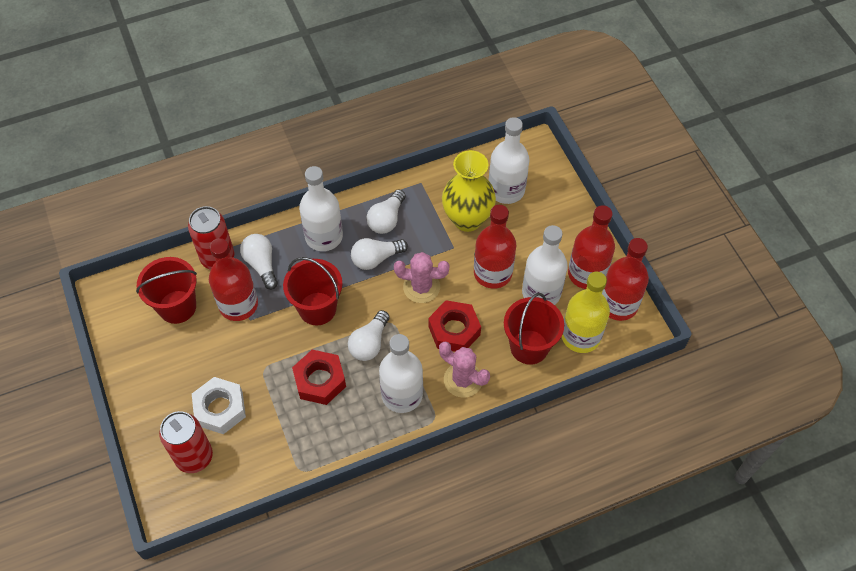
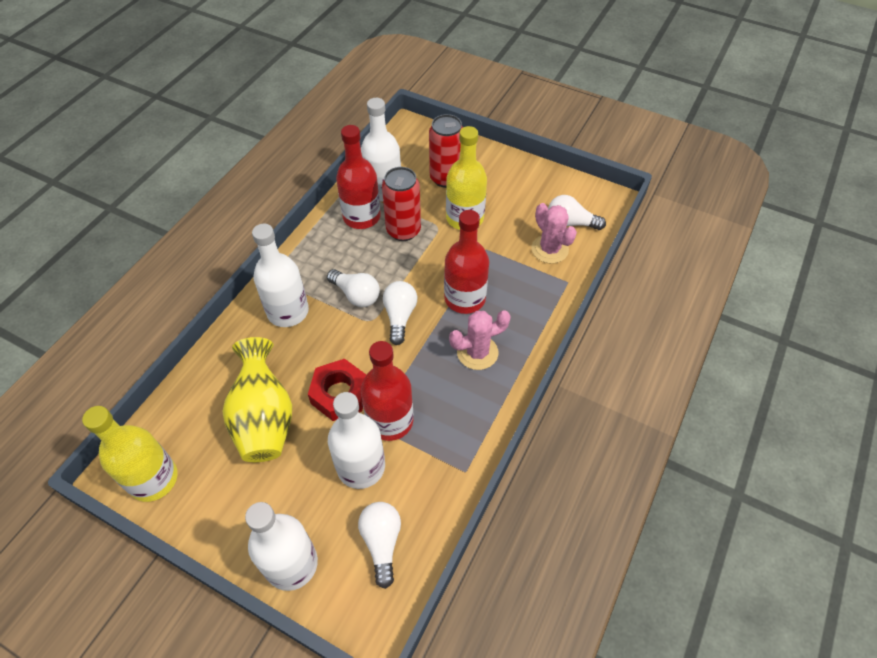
red bottle: [209,238,258,321] [474,205,516,289] [568,205,615,289] [602,238,649,321] = 4 -> [336,125,381,229] [361,341,413,441] [444,210,489,314] = 3
red bucket: [136,257,197,324] [283,257,342,325] [504,293,564,365] = 3 -> none = 0
red nut: [292,350,346,405] [428,300,481,352] = 2 -> [308,359,366,421] = 1
white nut: [192,377,246,434] = 1 -> none = 0
yellow bottle: [562,272,610,353] = 1 -> [82,406,178,502] [446,126,487,230] = 2

